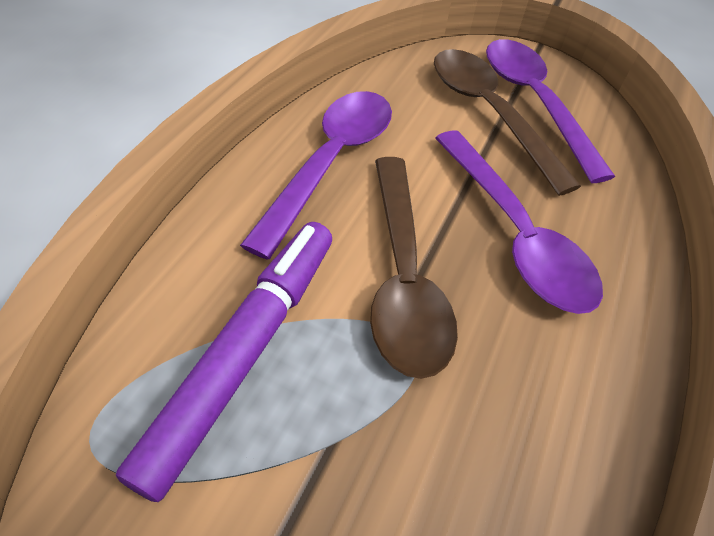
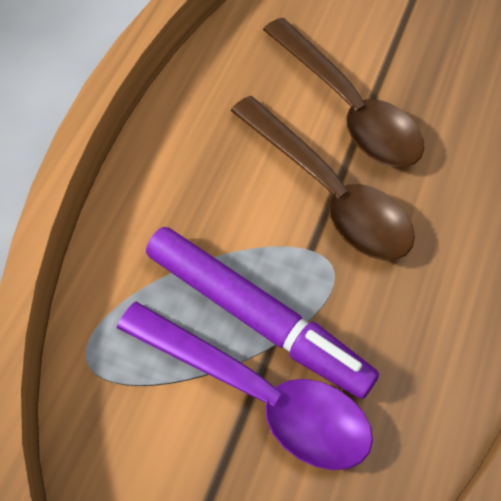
purple spoon: [240,91,392,260] [435,130,603,314] [486,39,615,183] = 3 -> [117,302,373,470] = 1

